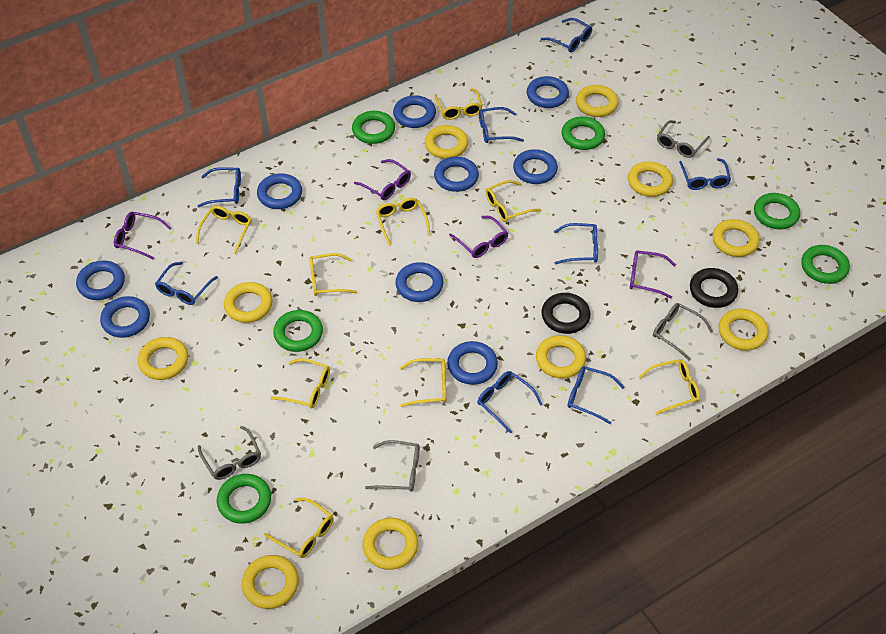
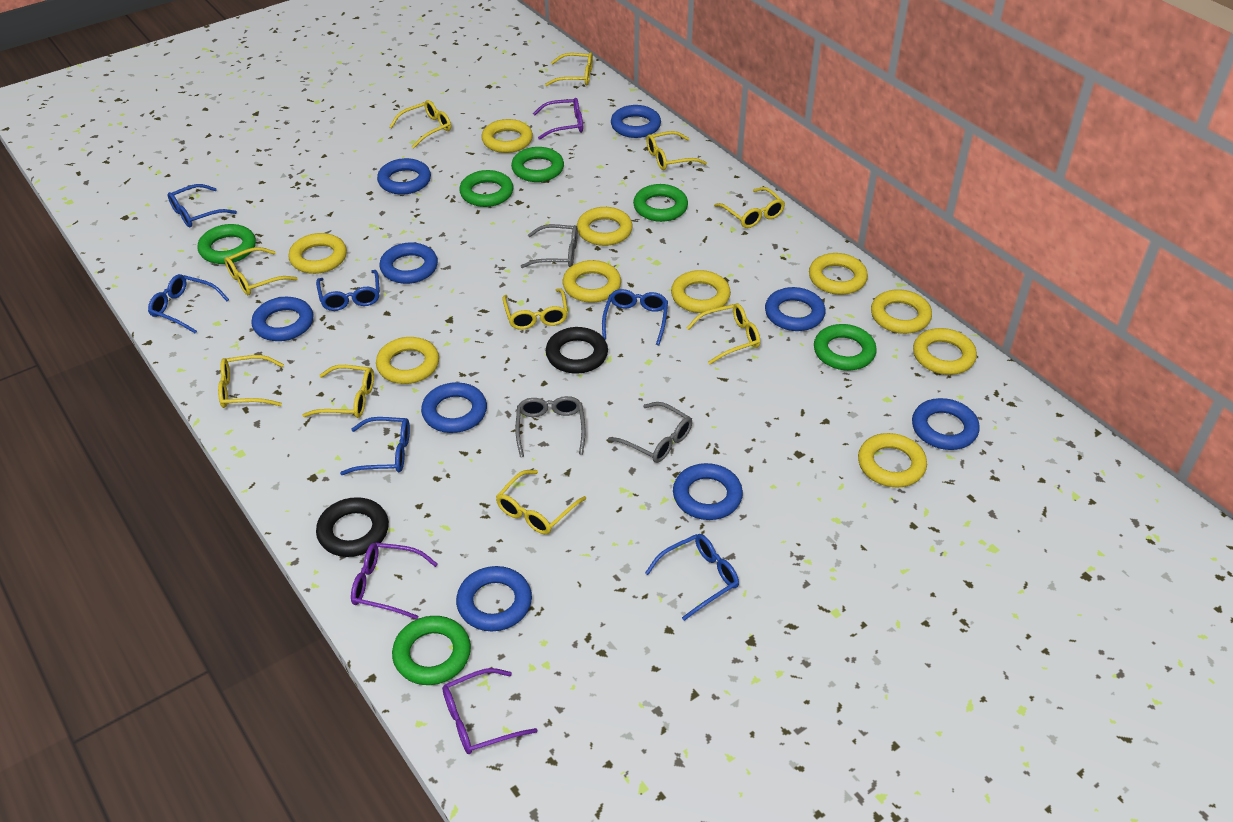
blue glasses: [155,262,218,305] [197,167,241,207] [477,371,543,433] [479,107,524,143] [541,18,592,52] [554,223,598,264] [567,366,625,424] [679,158,731,190] = 8 -> [148,274,229,334] [167,184,237,228] [316,270,380,311] [340,417,410,475] [602,289,668,345] [645,534,739,621] = 6
grey glasses: [198,426,261,480] [365,440,420,491] [653,303,713,361] [657,120,710,158] = 4 -> [516,396,586,457] [521,224,578,268] [608,402,692,463] = 3
purple glasses: [114,212,171,260] [354,159,411,200] [449,216,508,258] [630,250,676,299] = 4 -> [351,543,438,619] [442,668,537,754] [533,98,583,140] = 3
yellow glasses: [196,206,252,255] [264,498,334,558] [271,358,330,408] [309,253,357,296] [376,198,430,246] [400,358,446,407] [434,88,483,120] [486,180,541,222] [639,359,700,415] = 9 -> [218,355,284,408] [224,247,298,295] [302,365,374,418] [389,100,451,148] [496,470,586,534] [502,288,568,330] [545,53,593,86] [646,131,707,170] [686,303,760,364] [714,187,785,228] = 10

